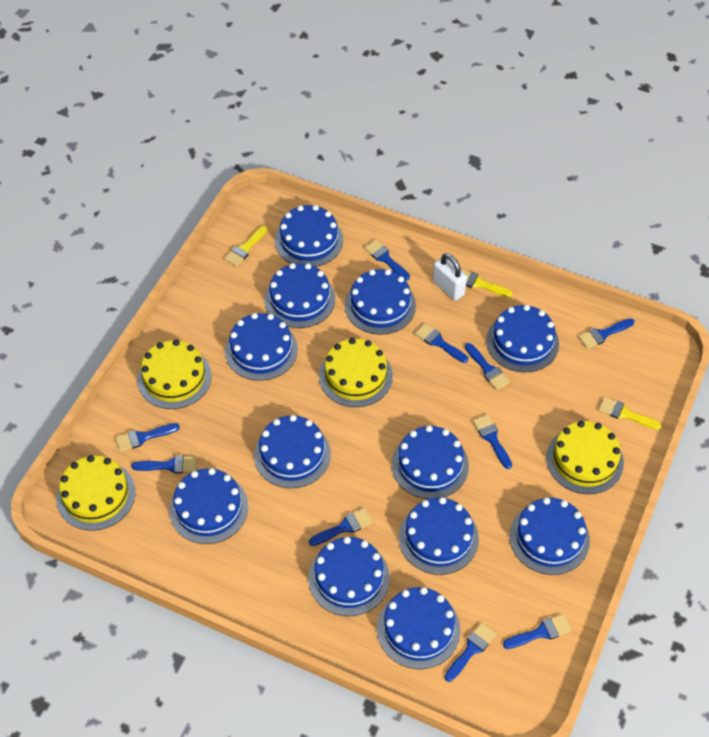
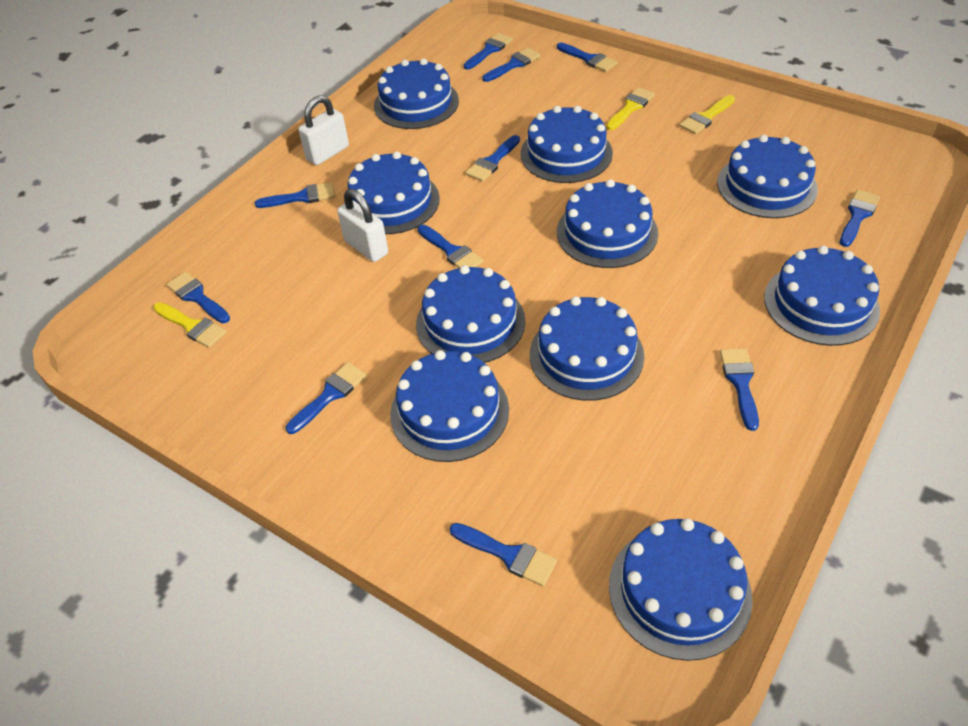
blue brush: [115,423,180,452] [131,455,197,474] [309,508,373,546] [364,240,410,280] [415,323,468,363] [445,622,496,682] [465,343,510,390] [473,414,512,469] [503,614,571,649] [578,318,634,349] = 10 -> [166,272,230,323] [255,182,335,208] [286,362,367,434] [418,225,484,268] [450,523,557,586] [464,33,513,70] [466,135,520,182] [482,48,541,82] [557,43,617,72] [720,348,759,431] [840,190,880,247] = 11
blue cake: [169,468,248,544] [225,313,298,381] [254,415,331,488] [264,263,335,328] [275,205,343,267] [308,537,390,616] [345,269,416,335] [377,587,461,669] [391,425,469,499] [399,497,479,575] [486,305,559,372] [509,497,590,575] = 12 -> [344,151,440,234] [374,58,459,129] [390,350,509,462] [416,265,525,363] [521,106,613,183] [530,296,644,401] [557,179,658,268] [609,518,753,661] [717,135,818,218] [764,246,880,346] = 10
white padlock: [433,253,467,301] = 1 -> [298,95,349,165] [337,189,388,262] = 2
yellow cake: [56,455,135,531] [137,339,212,409] [319,338,393,407] [546,421,624,494] = 4 -> none = 0

